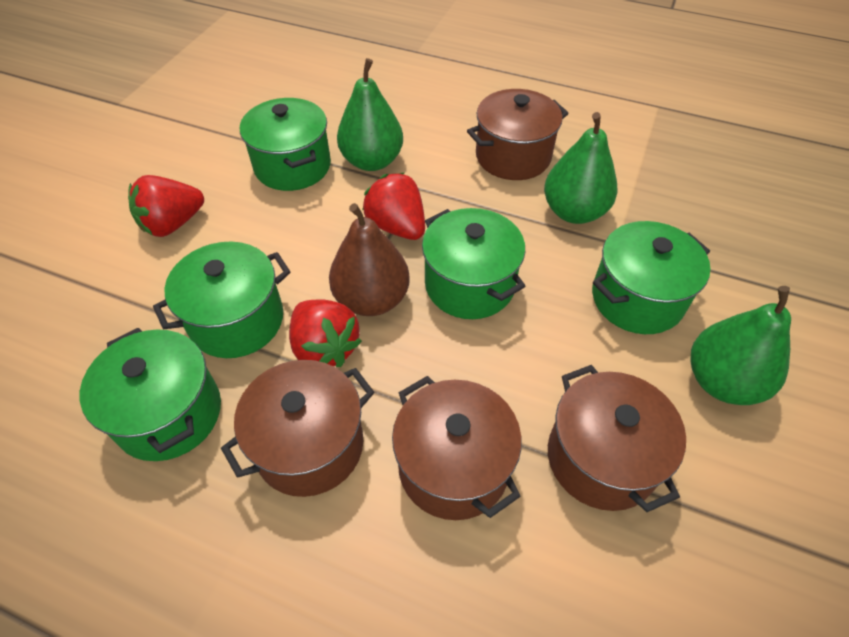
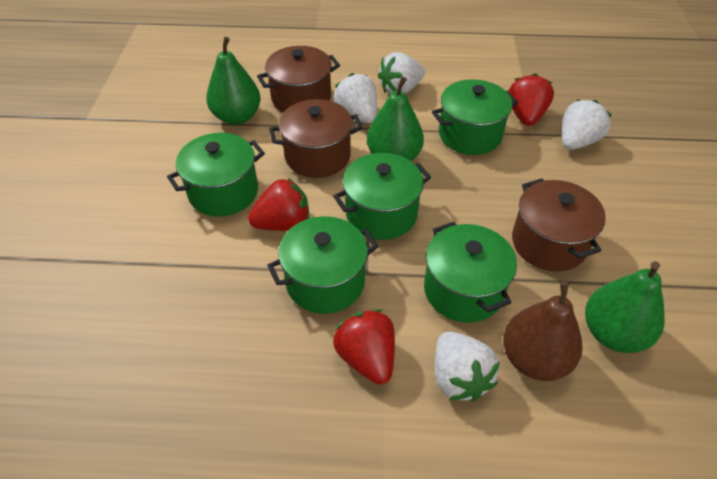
brown pot: [221,360,374,497] [392,376,522,520] [467,89,569,180] [548,365,686,512] = 4 -> [257,46,340,112] [269,99,362,178] [512,178,606,272] = 3
white strawberry: none = 0 -> [333,73,377,123] [378,52,425,94] [435,332,500,402] [562,100,612,150] = 4

